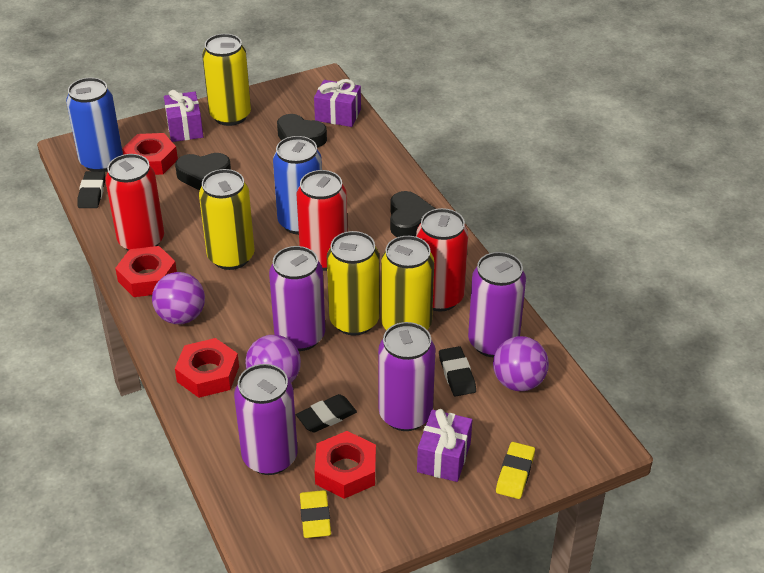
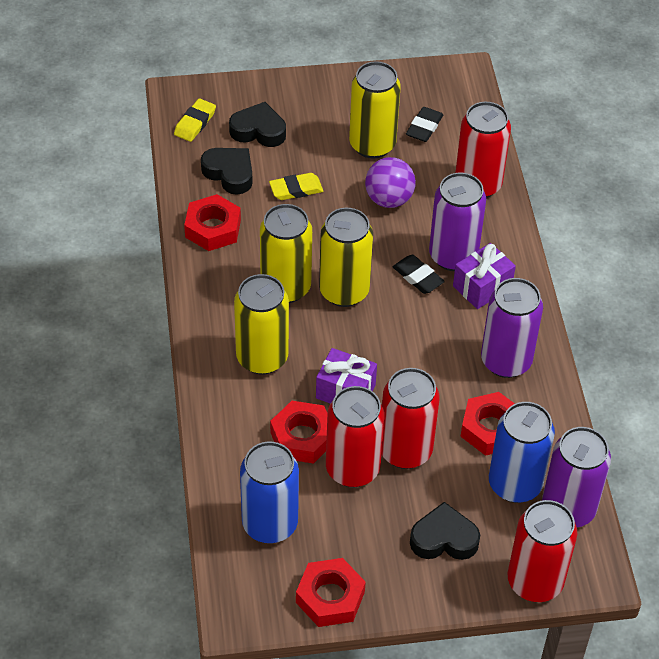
black eraser: [77,171,105,208] [296,394,357,432] [439,346,476,397] = 3 -> [393,255,445,294] [406,107,443,142] = 2
purple ball: [152,272,205,324] [245,335,301,383] [493,336,549,391] = 3 -> [365,157,416,208] = 1
purple can: [234,364,298,475] [269,246,325,351] [378,322,436,431] [468,252,526,358] = 4 -> [429,173,486,271] [481,278,543,378] [542,427,611,527] = 3
purple gift: [164,90,203,142] [314,79,361,127] [417,409,472,482] = 3 -> [316,348,377,404] [453,243,516,309] = 2
red can: [105,154,164,251] [297,170,347,271] [416,208,468,312] = 3 -> [326,386,385,487] [382,368,440,469] [455,102,511,198] [508,500,577,602] = 4

